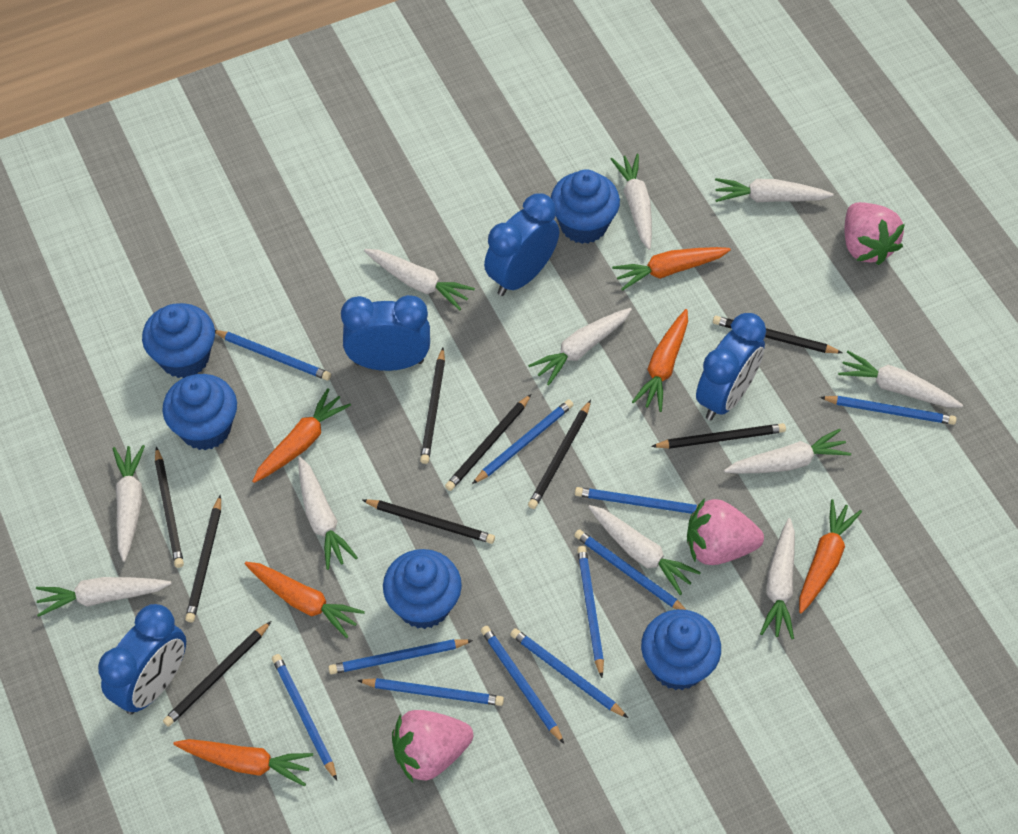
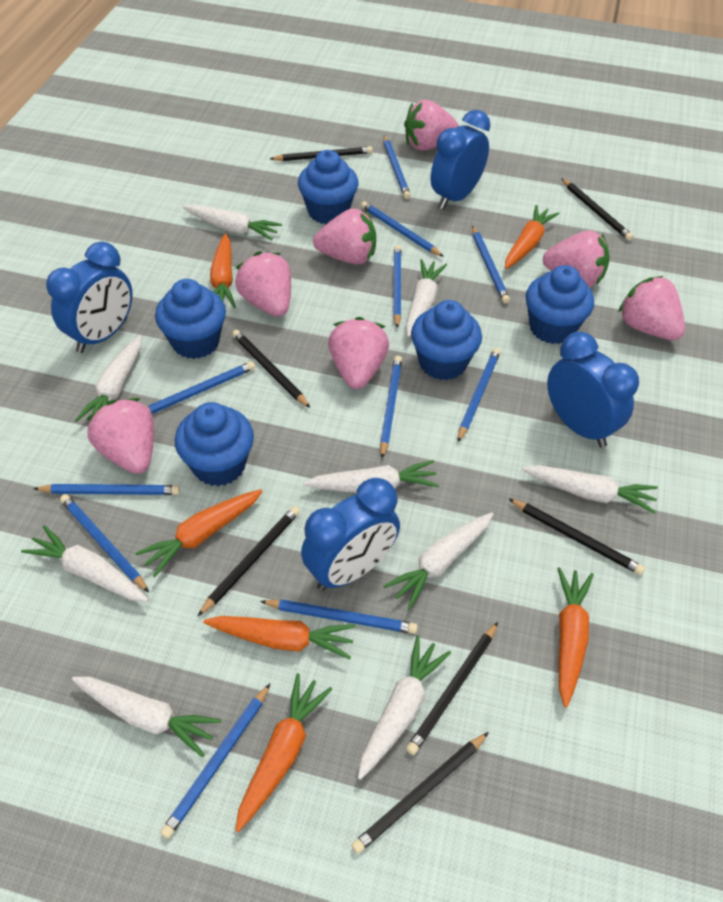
black pencil: [155,447,184,568] [163,621,271,727] [185,495,221,622] [363,499,495,544] [420,348,445,464] [445,394,531,491] [528,400,591,509] [651,423,786,449] [713,316,843,353] = 9 -> [198,506,300,616] [232,330,310,408] [270,146,373,161] [351,732,489,854] [406,622,498,755] [509,499,645,575] [561,178,633,241] = 7
pink strawberry: [392,710,473,782] [687,498,764,565] [844,202,905,265] = 3 -> [86,398,154,474] [235,251,291,317] [313,208,376,265] [328,317,389,389] [404,100,459,151] [543,230,610,287] [618,276,685,340] = 7
white carrot: [36,577,172,617] [113,445,145,562] [298,457,358,570] [364,249,475,310] [528,308,632,385] [588,505,701,595] [610,154,652,250] [715,178,833,202] [724,429,851,474] [760,518,795,639] [838,351,963,407] = 11 -> [21,525,149,602] [72,677,221,757] [75,335,142,424] [182,204,282,241] [303,460,439,493] [358,635,451,780] [383,512,493,610] [406,259,447,337] [522,465,658,514] = 9

